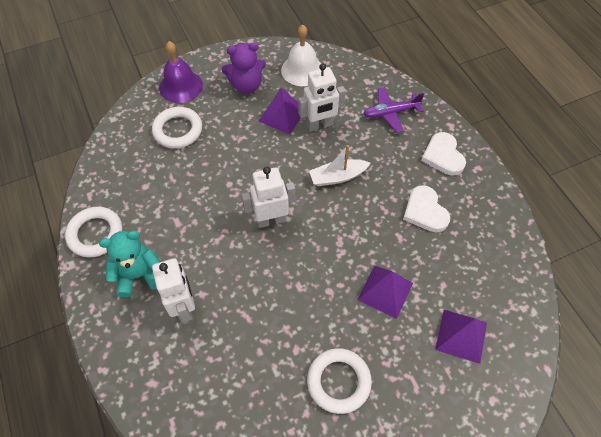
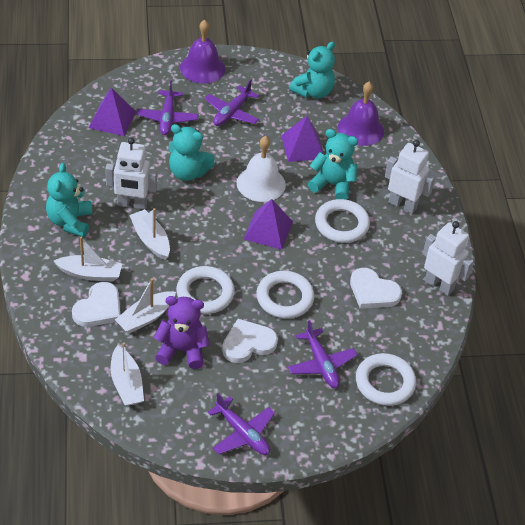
purple bell: [159,41,203,103] = 1 -> [180,20,225,84] [338,82,384,146] = 2
purple plane: [363,87,424,133] = 1 -> [136,80,199,135] [204,79,259,126] [207,393,275,455] [288,320,357,388] = 4
turquoise teddy bear: [99,231,160,298] = 1 -> [46,163,92,237] [168,124,215,181] [289,42,335,98] [308,129,358,200] = 4
white boat: [309,145,371,186] = 1 -> [54,237,122,282] [111,342,144,406] [115,278,176,333] [129,208,170,260] = 4
white heart: [403,185,450,232] [421,132,466,175] = 2 -> [72,282,120,327] [222,319,278,363] [350,268,402,309] = 3
white ring: [65,207,122,258] [152,107,202,149] [307,348,372,414] = 3 -> [176,266,235,314] [256,271,314,319] [315,199,370,243] [356,353,416,406] = 4

